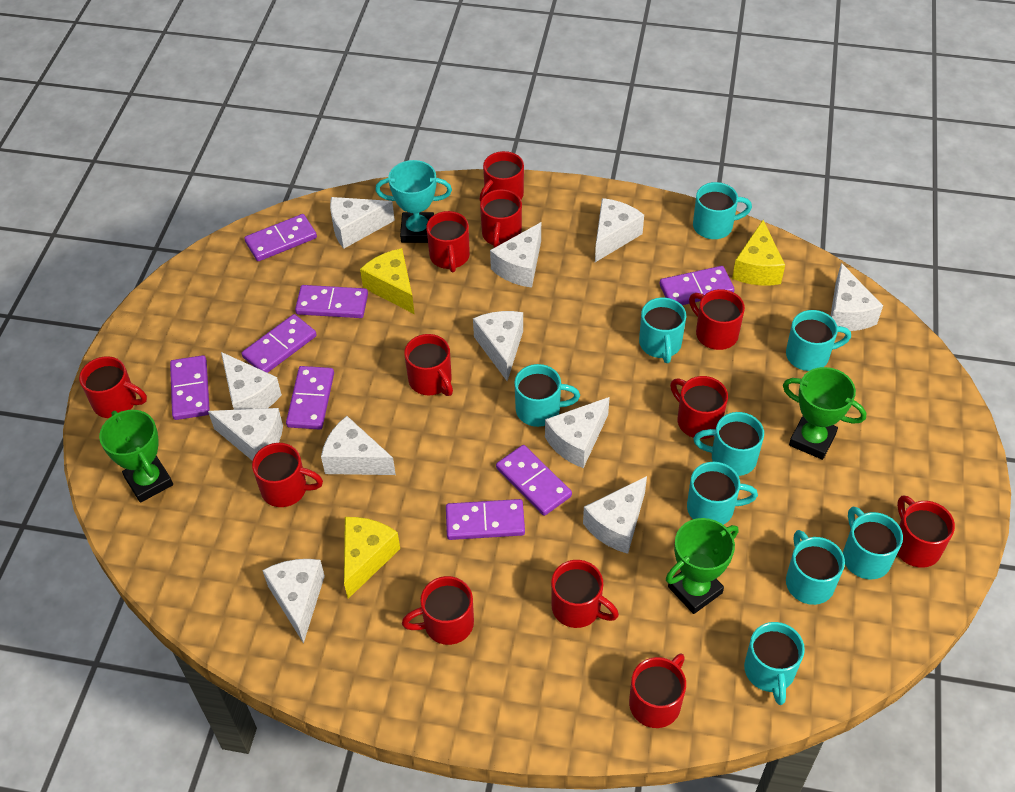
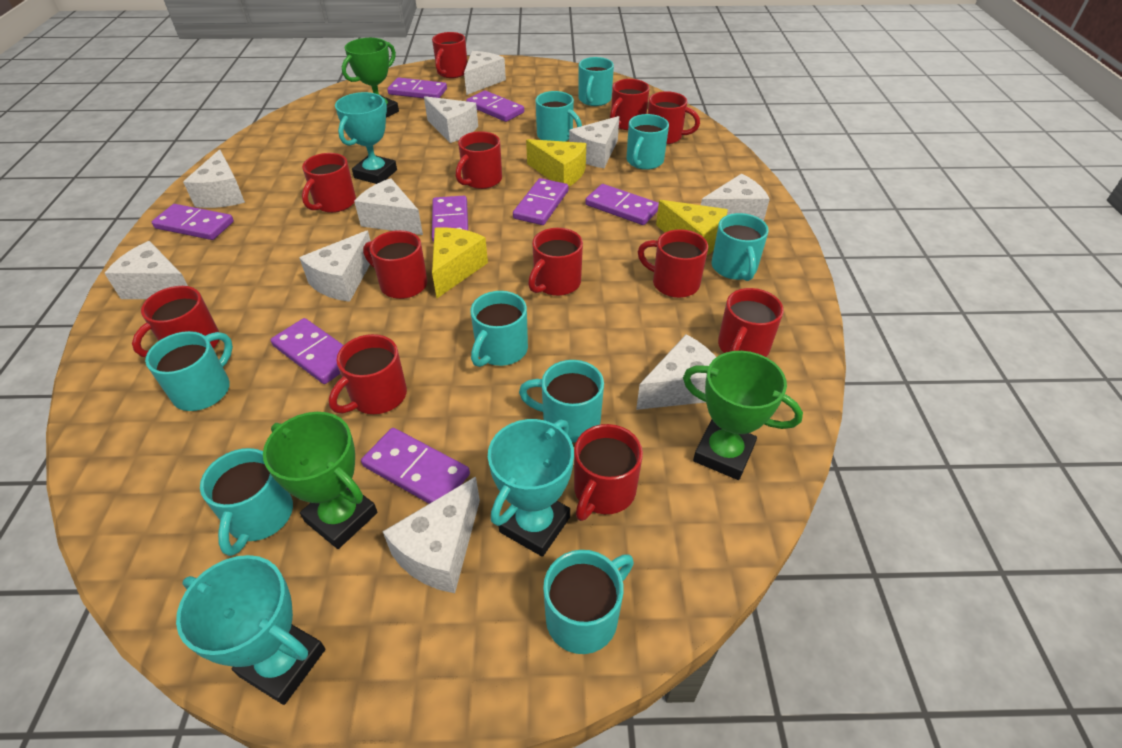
turquoise trophy: [375,160,452,243] = 1 -> [176,555,325,705] [335,92,397,184] [488,419,574,557] = 3
white cheese: [208,408,283,461] [221,352,282,410] [262,559,325,644] [321,416,396,475] [330,197,395,249] [473,311,523,381] [490,222,541,288] [545,397,610,468] [583,476,647,554] [595,198,644,262] [831,263,883,331] = 11 -> [104,241,188,299] [183,149,245,208] [299,231,371,302] [354,178,423,235] [383,476,480,593] [424,96,478,143] [464,51,506,95] [569,116,619,168] [636,334,716,410] [701,174,770,221] = 10

